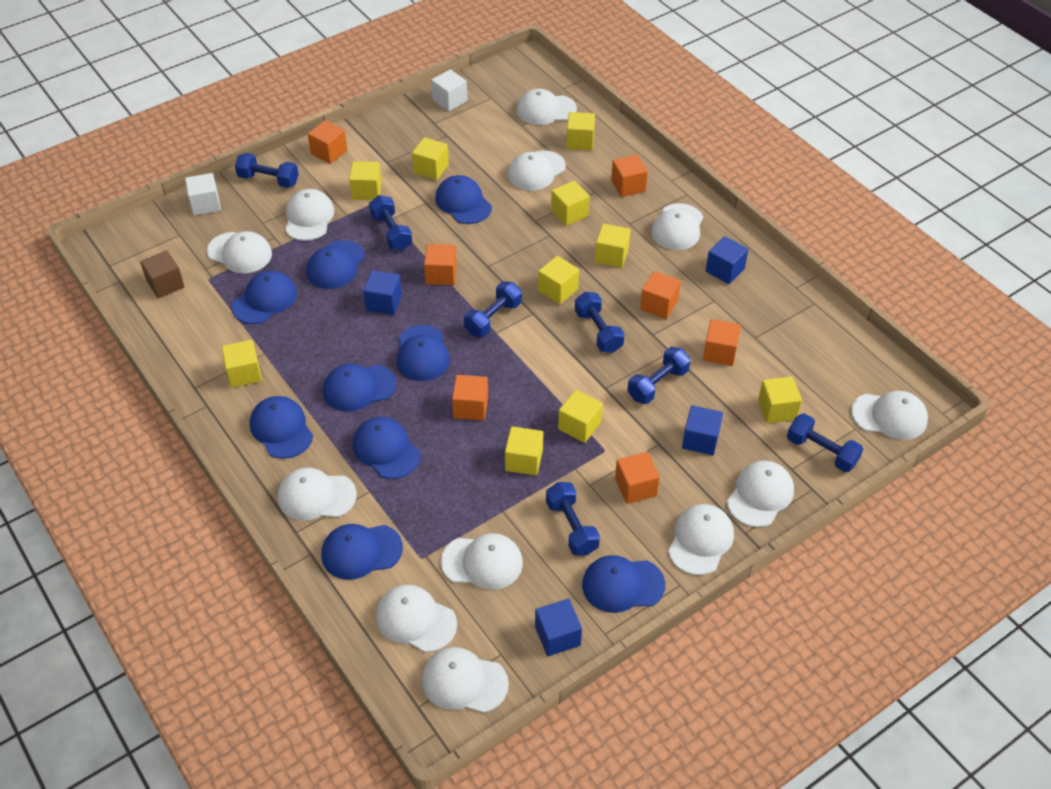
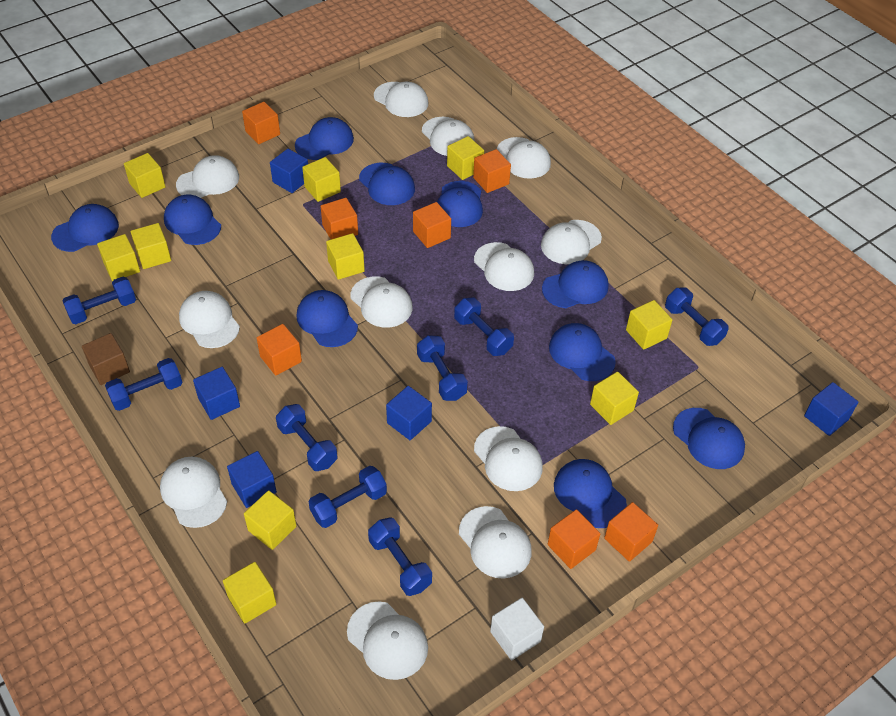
blue cap: [232,271,297,324] [250,396,313,459] [306,240,365,289] [321,524,403,580] [323,364,397,412] [353,417,421,479] [397,325,450,381] [435,175,492,224] [582,555,665,613] = 9 -> [51,204,119,252] [164,195,221,245] [295,117,354,160] [296,290,358,347] [359,163,415,205] [437,181,483,227] [542,260,609,308] [549,323,616,381] [554,459,627,528] [673,408,745,469] = 10
blue cube: [363,270,402,315] [535,599,582,656] [682,405,723,455] [706,236,749,284] = 4 -> [193,367,240,420] [227,451,277,508] [270,149,308,193] [386,386,432,440] [804,382,858,436] = 5
blue dumbbell: [235,153,299,188] [369,195,412,251] [464,282,522,337] [546,482,600,556] [575,292,624,353] [627,347,691,404] [787,413,863,472] = 7 -> [62,277,136,324] [105,358,183,411] [276,404,337,471] [309,466,387,528] [368,517,432,596] [417,335,468,401] [454,298,514,356] [665,287,729,346] = 8
white cube: [185,173,221,216] [431,69,468,111] = 2 -> [490,598,544,661] = 1

